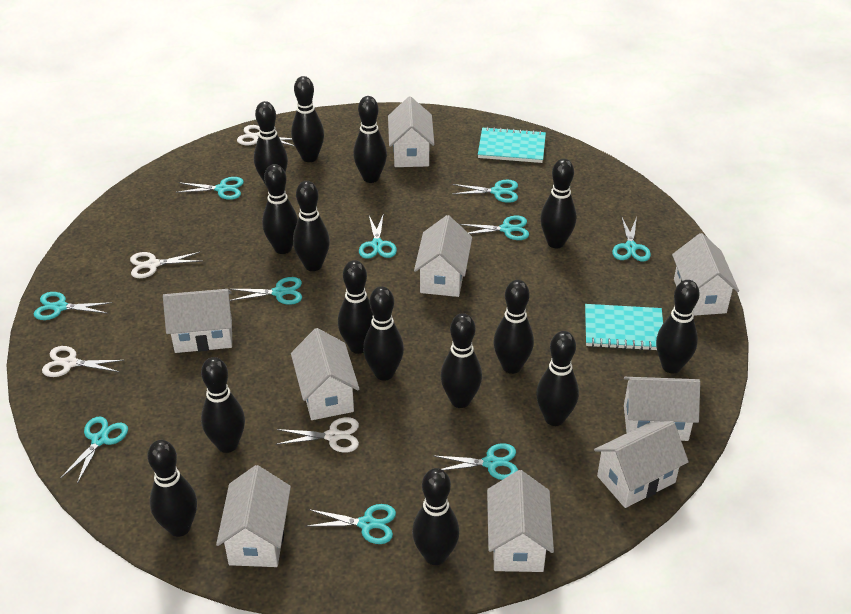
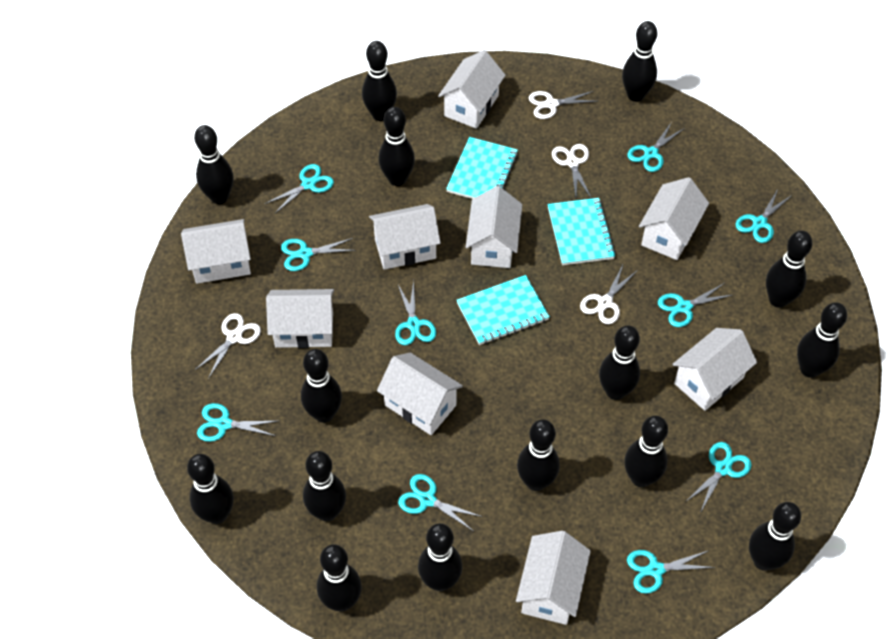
turquoise notebook: [478,127,546,163] [585,304,663,351] = 2 -> [446,137,518,199] [456,275,550,345] [548,198,616,265] = 3

